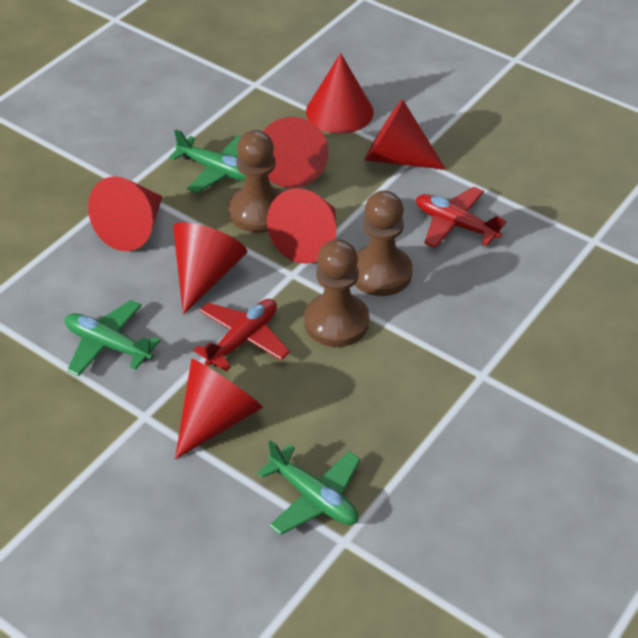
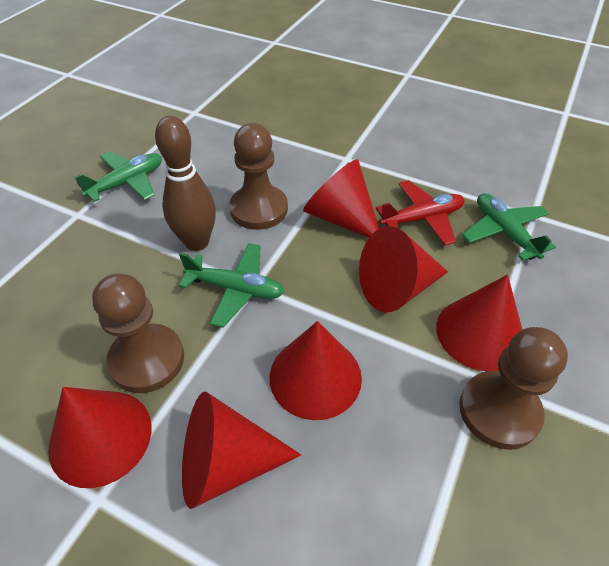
brown bowling pin: none = 0 -> [155,116,216,251] = 1
red cone: [88,176,163,251] [173,222,247,315] [175,359,263,459] [263,117,328,188] [267,188,336,264] [306,53,374,134] [364,99,446,170] = 7 -> [48,387,151,488] [182,392,301,509] [270,321,362,420] [303,159,379,238] [359,226,448,312] [436,275,522,371] = 6
red plane: [193,299,290,371] [416,187,507,248] = 2 -> [376,180,464,246] = 1

